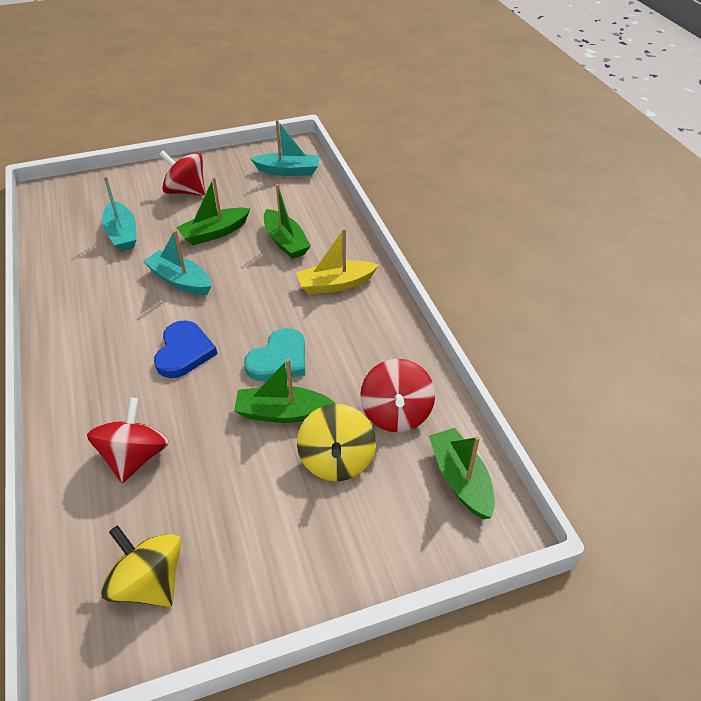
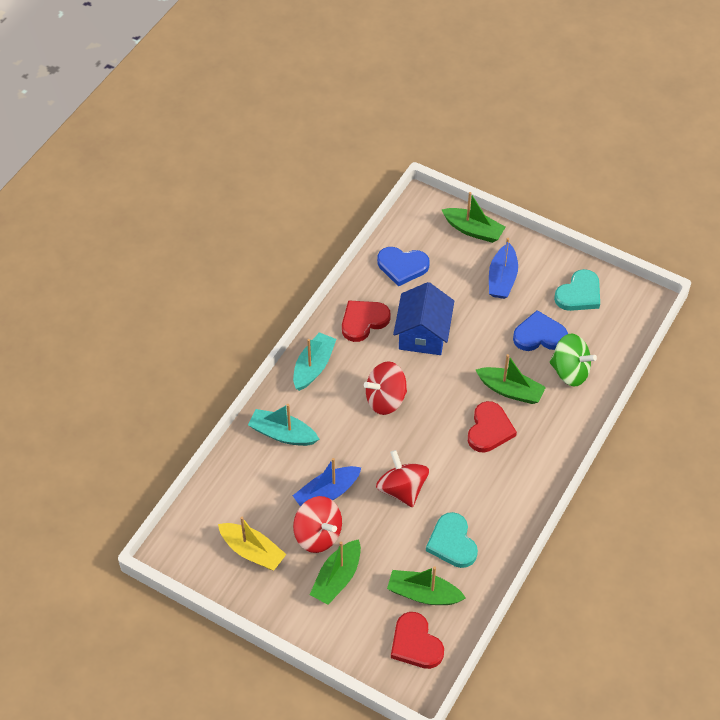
blue boat: none = 0 -> [292,458,361,506] [489,238,518,299] = 2
blue heart: [154,320,217,378] = 1 -> [377,247,429,287] [513,310,568,351] = 2
blue house: none = 0 -> [393,282,454,355] = 1
green spinning top: none = 0 -> [550,334,597,386] = 1
red heart: none = 0 -> [342,300,391,342] [391,612,444,669] [468,401,517,453] = 3
turquoise boat: [102,176,136,251] [143,230,211,295] [251,120,320,176] = 3 -> [248,404,319,446] [293,332,336,391] = 2
turquoise heart: [244,328,305,381] = 1 -> [426,512,478,568] [554,269,600,311] = 2
yellow spinning top: [101,525,181,607] [297,404,376,481] = 2 -> none = 0

